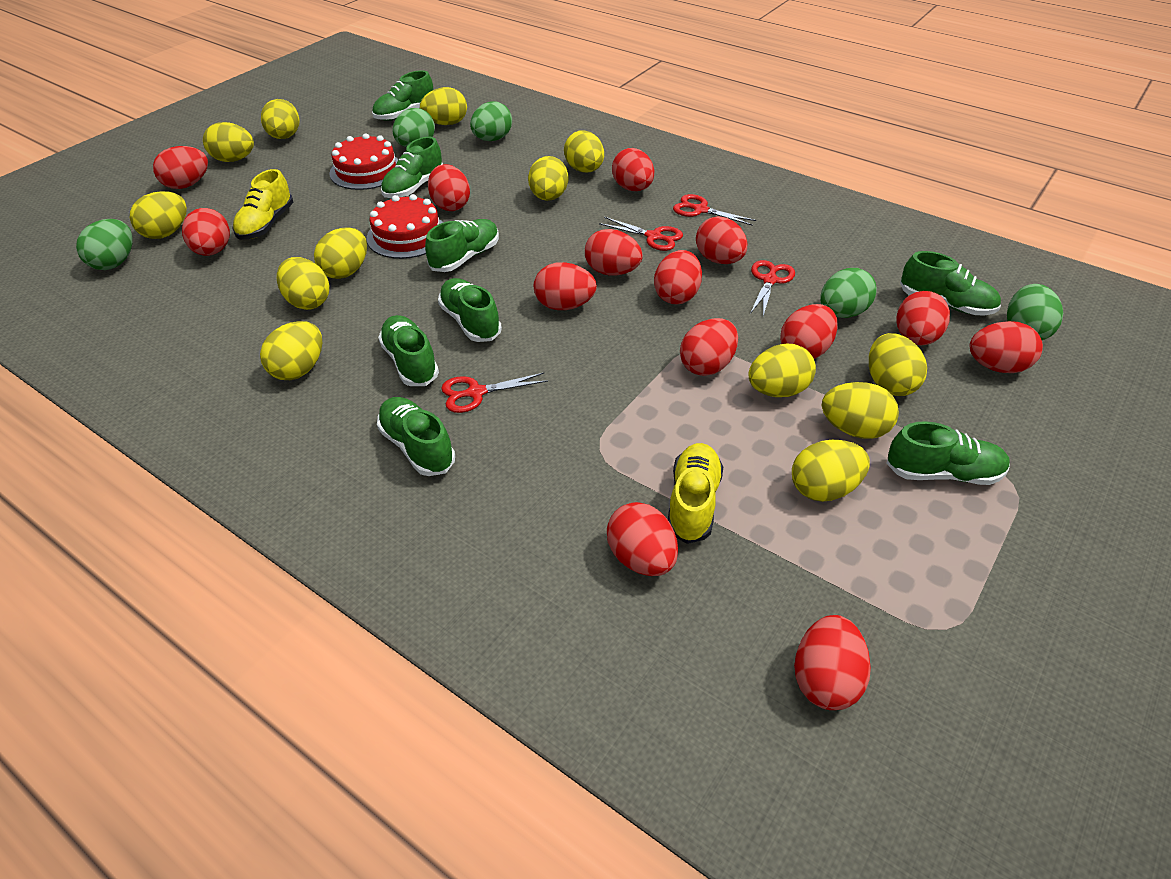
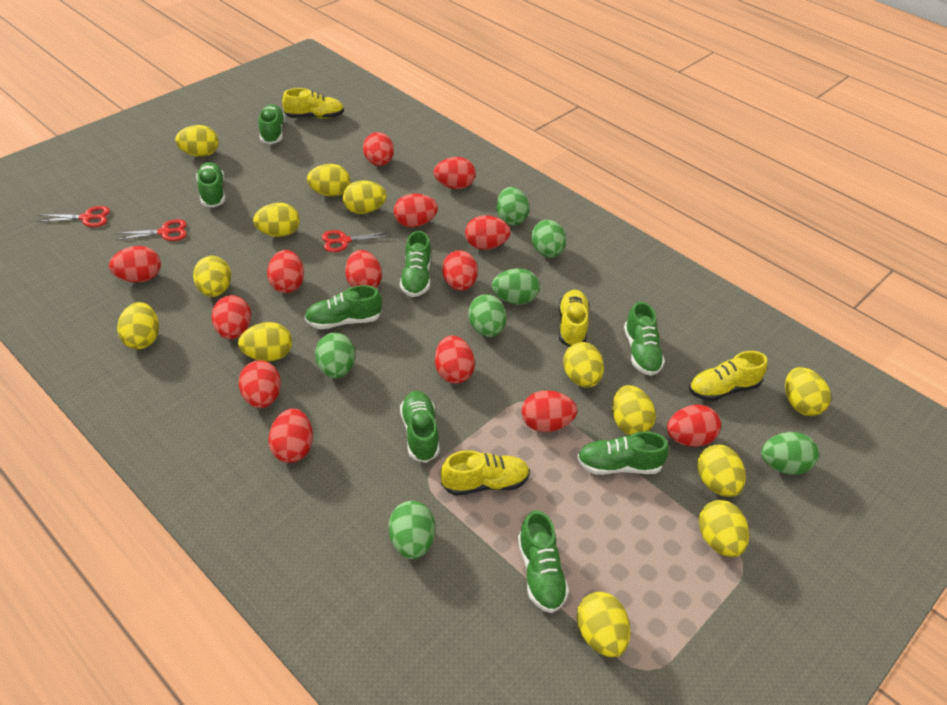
green egg: [76,219,133,270] [392,108,435,148] [470,101,512,141] [820,268,877,318] [1007,284,1063,340] = 5 -> [315,333,355,378] [389,501,435,559] [468,294,506,337] [492,268,540,305] [496,187,529,226] [531,220,566,258] [761,432,819,475] = 7
red cake: [329,133,399,190] [366,194,443,259] = 2 -> none = 0
red scissors: [441,373,548,413] [599,217,683,251] [673,194,756,225] [750,260,795,316] = 4 -> [37,206,110,227] [115,219,187,241] [322,230,392,252] = 3
yellow shoe: [232,169,293,240] [668,443,723,544] = 2 -> [282,88,344,119] [441,450,530,496] [558,290,590,347] [689,351,767,401] = 4

